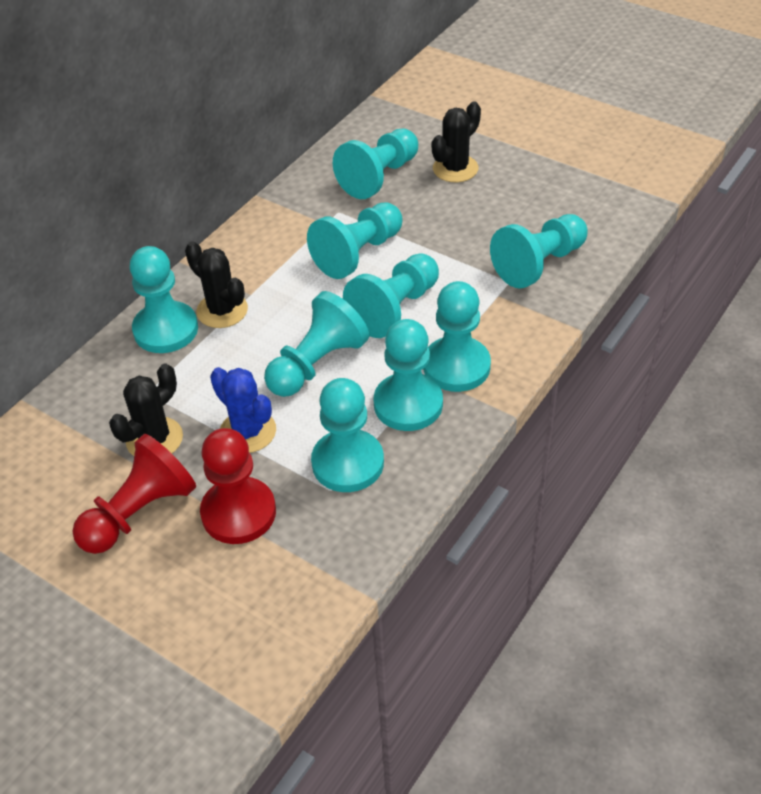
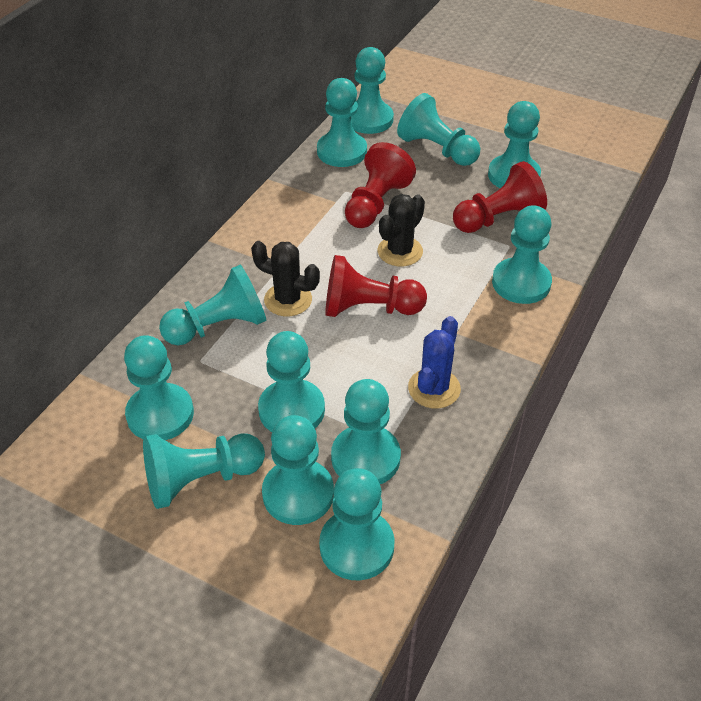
black cactus: [109,364,183,456] [185,241,248,328] [432,101,481,182] = 3 -> [251,241,320,316] [377,194,425,266] = 2
red pawn: [72,434,196,554] [200,428,276,544] = 2 -> [325,255,427,317] [345,142,416,228] [453,161,547,233] = 3
turquoise pawn: [130,246,198,353] [264,291,369,397] [307,202,403,279] [311,378,384,492] [333,128,418,199] [343,253,439,338] [374,319,443,431] [423,281,491,392] [490,214,588,289] = 9 -> [124,335,194,440] [143,433,265,509] [159,265,266,345] [258,331,325,432] [262,415,334,525] [317,78,367,167] [319,468,394,580] [331,379,401,484] [351,47,394,134] [397,93,480,166] [488,101,541,188] [492,205,552,304] = 12

